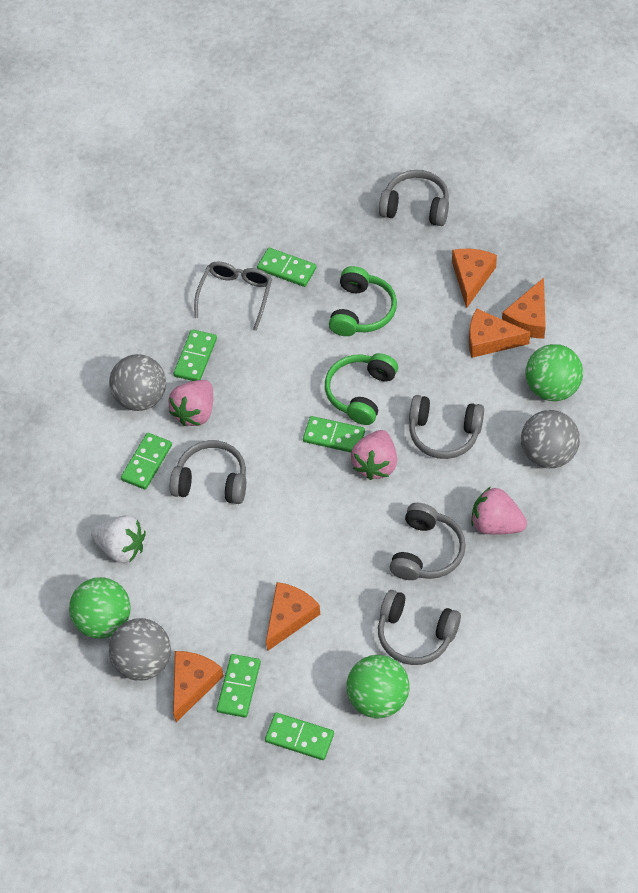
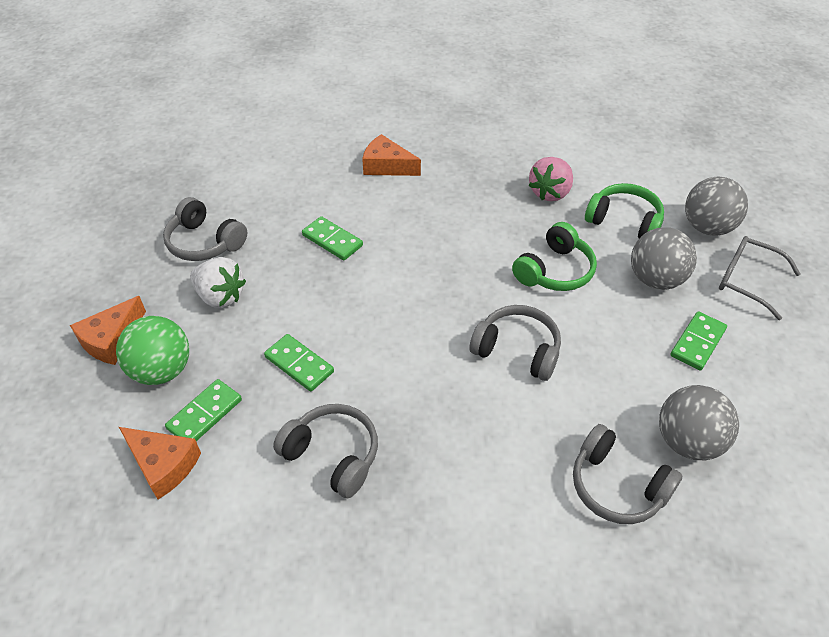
green ball: [69,577,131,639] [347,655,409,718] [526,344,583,401] = 3 -> [116,316,189,385] = 1
green domino: [121,433,172,490] [173,329,217,381] [216,654,261,718] [257,248,316,287] [265,712,334,760] [303,416,365,453] = 6 -> [165,379,242,441] [264,334,334,392] [302,216,363,260] [671,311,727,370] = 4
grey headphones: [170,440,246,504] [378,590,461,665] [379,170,449,226] [390,503,466,580] [409,395,484,459] = 5 -> [163,197,247,261] [273,404,378,498] [470,305,561,381] [573,424,683,524] = 4
orange cheese: [173,651,224,722] [266,582,320,651] [452,249,497,309] [469,308,530,358] [502,278,546,339] = 5 -> [70,296,146,365] [119,427,201,499] [362,134,421,176] = 3
pink strawberry: [168,380,213,426] [351,430,397,480] [472,487,527,535] = 3 -> [529,157,573,201] = 1

